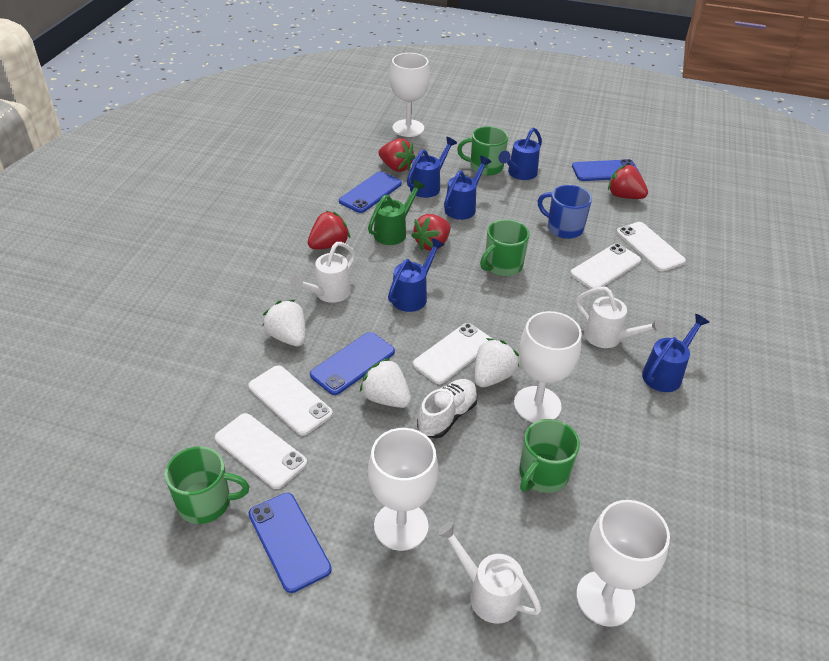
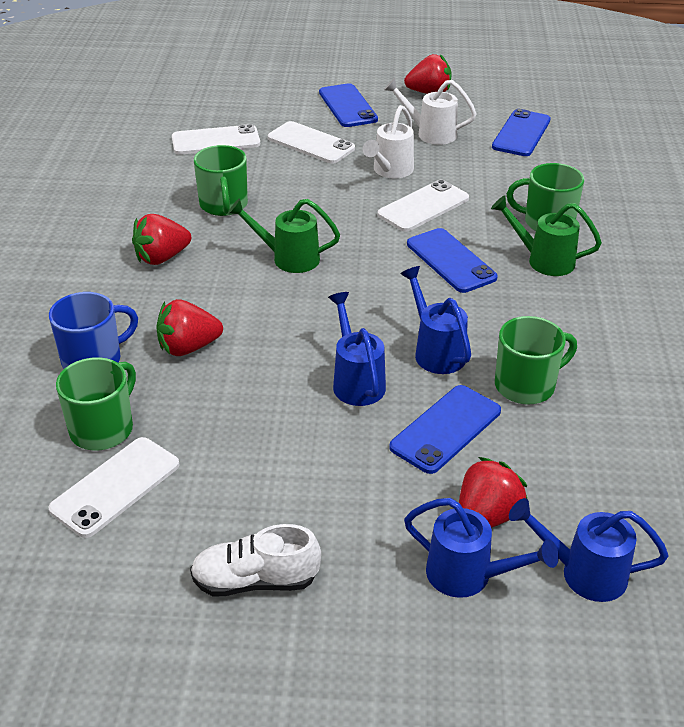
blue watering can: [388,238,445,312] [407,137,457,198] [444,156,491,220] [498,128,542,180] [642,314,710,392] = 5 -> [328,292,386,406] [400,266,471,374] [404,498,559,598] [509,498,668,602] = 4
green watering can: [368,179,425,245] = 1 -> [228,198,340,273] [491,195,602,276] = 2
white goblet: [368,428,438,551] [390,53,430,137] [514,311,582,423] [576,500,670,627] = 4 -> none = 0
white phone: [215,413,307,489] [248,365,333,436] [413,323,492,384] [570,244,641,289] [616,222,686,272] = 5 -> [48,437,179,538] [172,124,260,154] [268,121,355,164] [377,180,469,232] = 4
white strawberry: [263,300,306,346] [360,358,411,408] [474,338,519,387] = 3 -> none = 0
white watering can: [290,242,355,303] [436,521,542,624] [576,287,665,348] = 3 -> [363,105,414,178] [384,78,477,145] = 2

